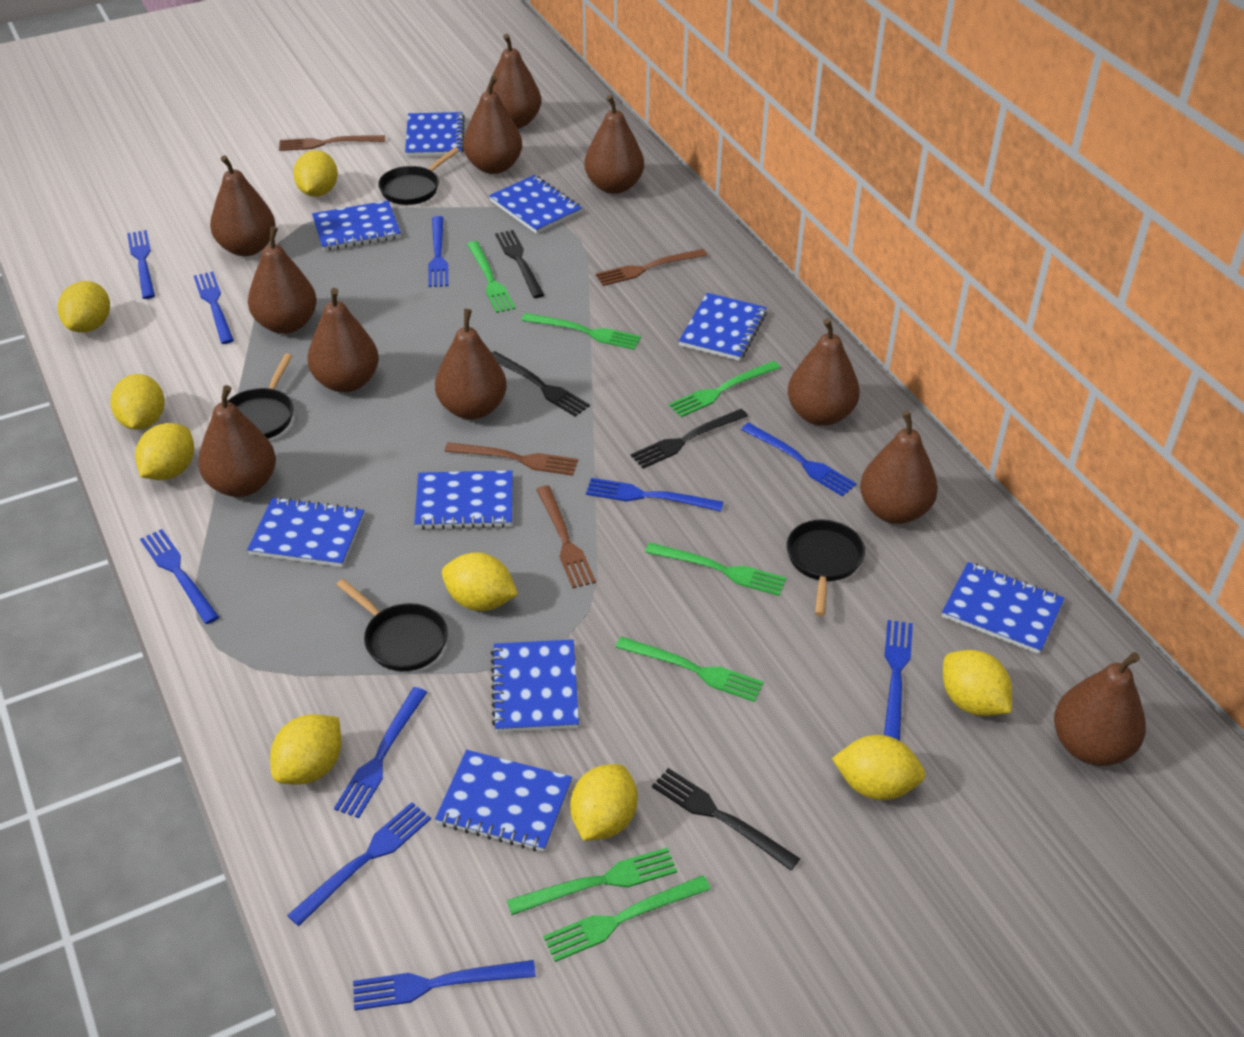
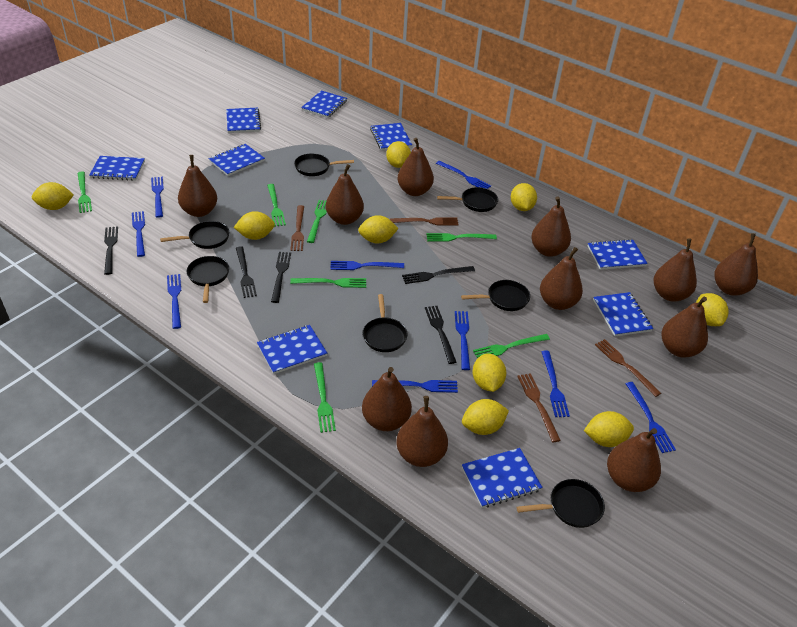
black fork: [492,351,590,417] [495,230,544,298] [631,409,748,469] [652,768,801,870] = 4 -> [104,226,118,275] [236,246,257,298] [271,252,291,303] [402,266,475,284] [425,306,456,364] = 5
black pan: [227,354,293,439] [336,579,448,671] [378,147,460,205] [786,519,865,616] = 4 -> [160,221,229,249] [187,256,229,303] [294,153,354,176] [363,294,407,352] [437,187,498,212] [461,280,530,311] [516,479,605,528] = 7
blue fork: [127,230,155,299] [140,529,219,624] [194,272,234,344] [287,802,431,926] [334,687,427,818] [353,960,536,1010] [428,216,448,287] [586,478,723,512] [741,423,857,497] [884,620,913,741] = 10 -> [132,211,145,257] [151,177,164,218] [167,274,181,329] [330,261,404,270] [372,380,458,393] [436,161,491,189] [455,311,470,370] [541,351,570,417] [626,382,676,453] = 9

